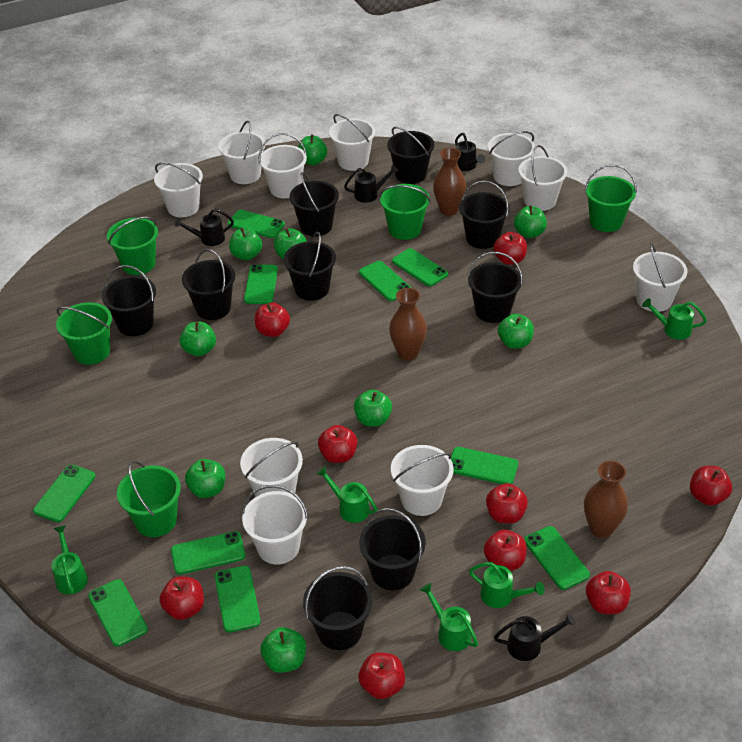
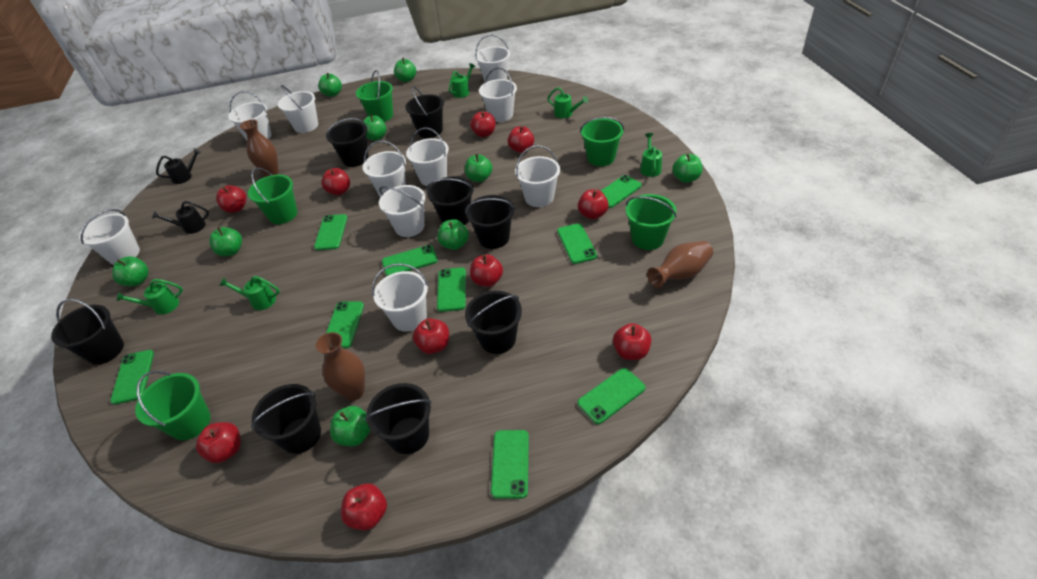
black bucket: [102,265,156,336] [182,249,235,320] [284,232,336,301] [289,172,339,236] [303,566,372,650] [359,508,426,590] [387,127,434,184] [459,181,510,249] [468,252,523,323] = 9 -> [51,299,124,365] [251,384,321,454] [326,118,369,167] [365,383,431,454] [406,86,444,138] [426,176,474,225] [465,195,515,249] [465,291,522,354] = 8
black watering can: [175,209,234,246] [344,164,398,203] [455,133,485,171] [494,613,576,661] = 4 -> [152,201,209,234] [156,148,201,184] = 2
green phone: [33,464,96,522] [88,579,148,647] [171,531,245,574] [215,566,261,633] [228,210,285,238] [244,264,278,304] [359,261,411,301] [392,248,448,287] [451,447,518,484] [524,526,590,590] = 10 -> [110,350,154,405] [314,214,348,250] [326,301,364,348] [382,245,438,276] [437,267,466,312] [491,430,529,499] [557,223,597,264] [577,368,646,424] [601,175,642,208] = 9
red apple: [159,577,204,620] [255,303,290,337] [318,425,357,463] [358,652,405,699] [484,530,527,571] [486,483,528,524] [494,232,527,265] [586,571,631,614] [690,466,732,506] = 9 -> [196,422,241,463] [216,185,247,213] [321,168,350,195] [341,483,387,531] [413,318,449,354] [470,111,496,137] [470,254,503,287] [508,126,534,153] [578,190,609,219] [613,323,652,360] = 10

